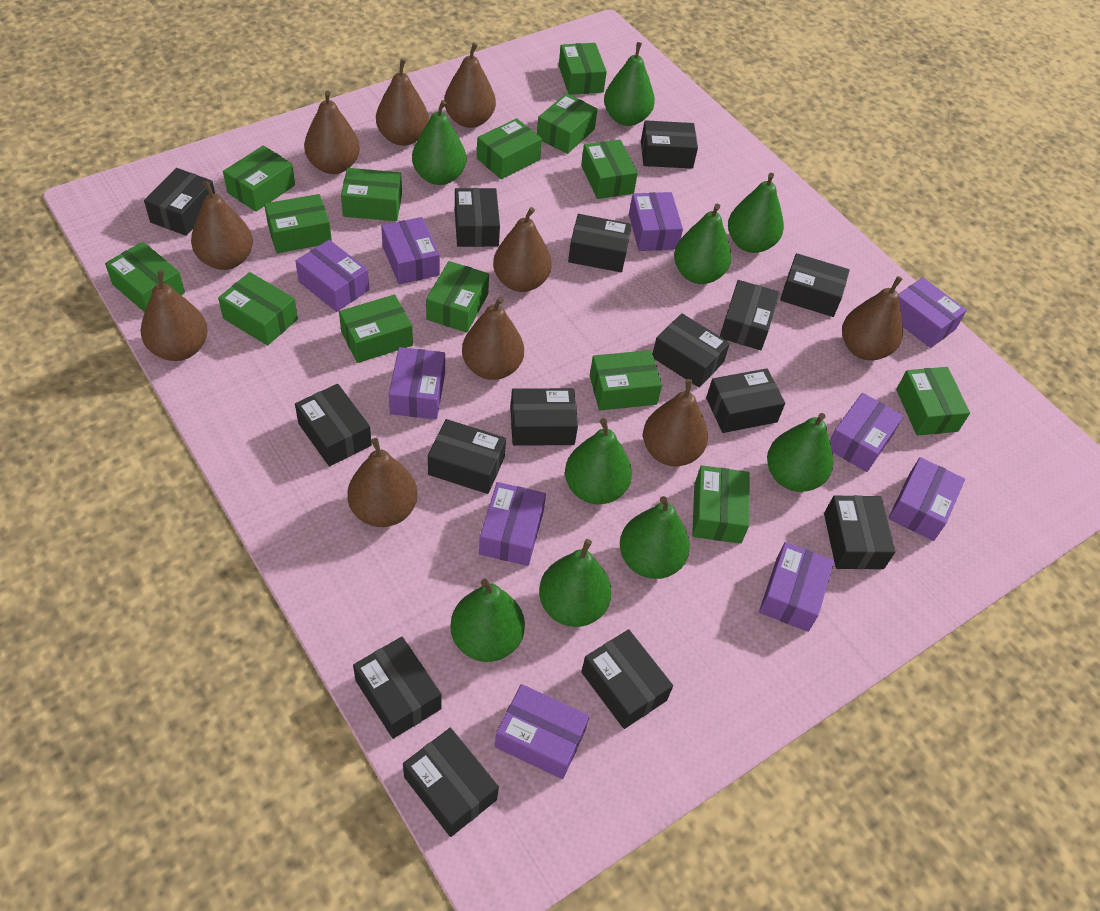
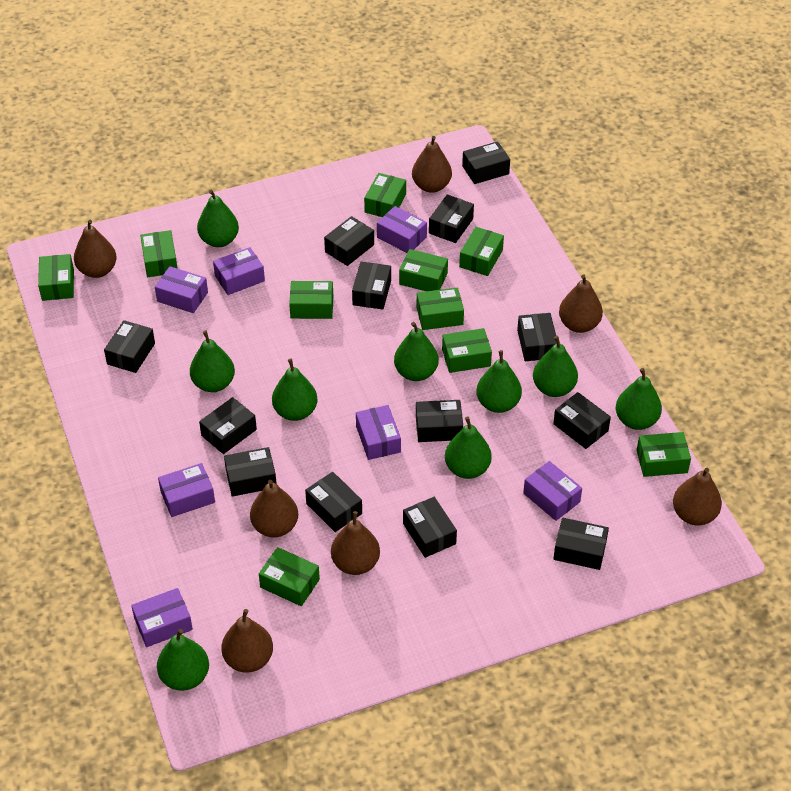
black box: [144,168,215,236] [295,384,372,466] [353,637,441,739] [403,728,499,837] [428,419,506,494] [455,188,500,247] [510,388,578,446] [568,214,632,272] [581,629,673,729] [641,120,698,169] [653,313,730,387] [706,368,785,433] [720,280,780,350] [780,253,850,317] [824,495,895,569] = 15 -> [104,320,155,373] [199,397,257,454] [224,447,277,497] [305,472,362,532] [324,216,374,266] [352,262,391,309] [403,497,457,558] [416,400,463,442] [429,194,474,243] [462,141,510,184] [517,313,557,361] [553,392,611,449] [553,518,609,570] = 13
brown pear: [141,270,208,361] [191,180,253,270] [304,91,360,174] [348,438,417,527] [376,59,429,146] [444,43,496,128] [462,296,524,380] [493,207,552,292] [643,379,708,466] [842,276,903,360] = 10 -> [74,220,117,278] [221,609,273,673] [250,480,298,538] [331,511,380,575] [412,136,452,193] [559,274,603,333] [673,468,722,526] = 7
green box: [105,242,185,312] [218,272,298,346] [223,145,295,212] [264,194,332,253] [339,295,413,363] [341,168,402,221] [426,261,489,333] [477,118,542,179] [537,93,597,154] [559,43,607,95] [581,140,638,199] [590,350,662,410] [692,465,749,544] [896,367,970,436] = 14 -> [38,254,74,301] [140,230,178,277] [259,547,320,606] [289,281,333,319] [364,173,406,217] [399,249,448,291] [417,288,464,330] [442,328,492,373] [459,227,504,276] [637,432,691,477] = 10
purple box: [295,240,369,312] [381,217,440,284] [389,347,445,419] [479,482,546,566] [495,684,589,779] [629,192,683,251] [759,542,834,632] [830,393,903,472] [888,457,965,541] [898,277,967,348] = 10 -> [131,588,193,647] [155,266,208,313] [158,463,215,517] [213,247,265,295] [356,405,401,460] [377,206,427,253] [523,461,582,521] = 7

